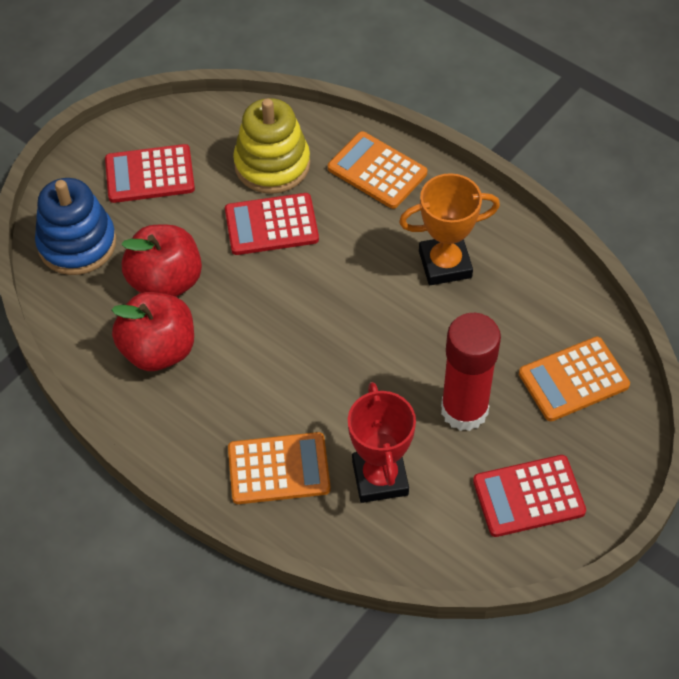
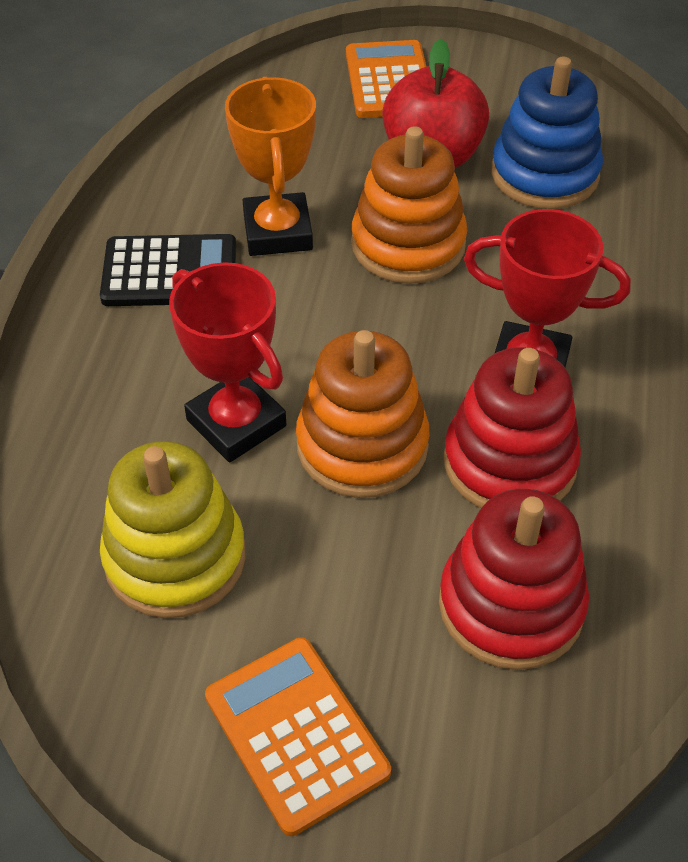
black calculator: none = 0 -> [100,234,236,306] = 1
orange calculator: [228,432,331,504] [328,131,427,209] [519,337,630,421] = 3 -> [205,638,391,836] [346,40,427,118] = 2
orange stacking toy: none = 0 -> [296,330,429,498] [351,126,467,284] = 2
red apple: [112,292,194,371] [122,225,202,297] = 2 -> [382,39,489,168] = 1
red calculator: [105,144,195,203] [225,193,319,255] [473,455,586,537] = 3 -> none = 0
red glue stick: [441,313,501,431] = 1 -> none = 0
red stacking toy: none = 0 -> [439,489,589,670] [444,348,581,508] = 2
red trophy: [348,382,416,503] = 1 -> [169,262,286,462] [464,209,631,367] = 2

